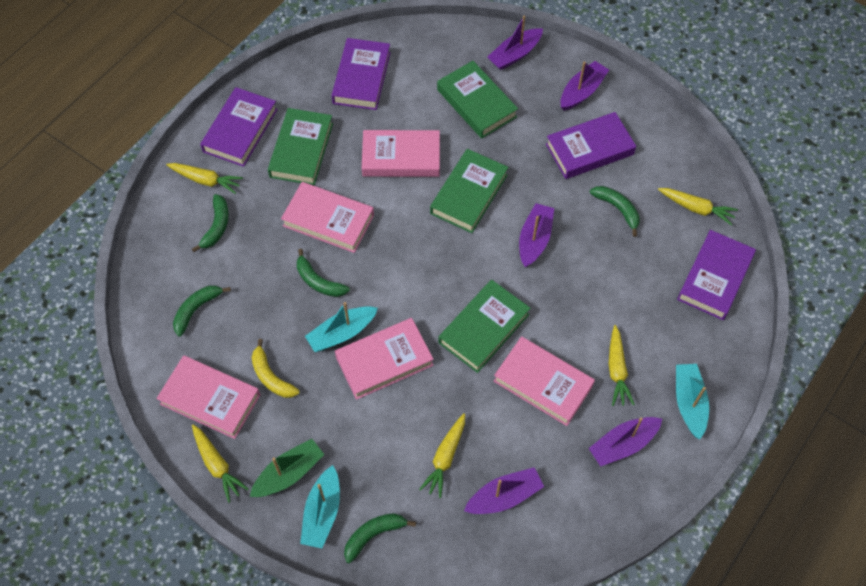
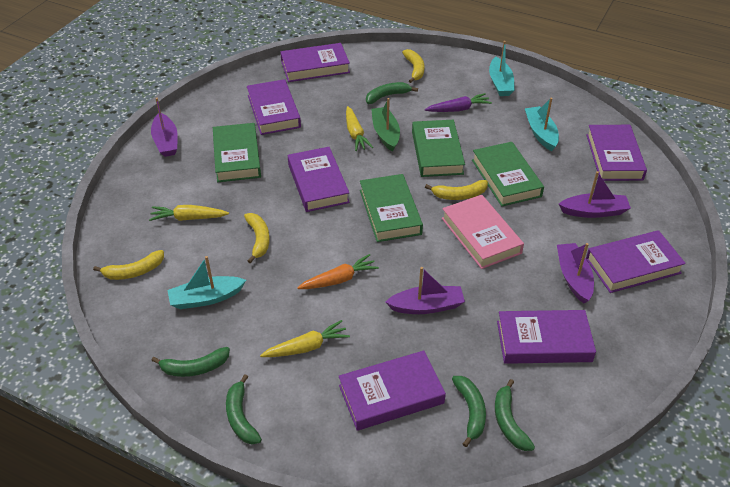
orange carrot: none = 0 -> [297,254,379,289] = 1
pink book: [156,355,260,439] [281,182,374,253] [335,318,434,400] [362,130,440,177] [494,336,595,426] = 5 -> [442,195,524,269] = 1
purple boat: [464,467,544,514] [487,15,543,70] [519,203,554,267] [561,61,609,111] [588,417,662,467] = 5 -> [151,98,178,157] [386,267,465,314] [557,243,594,303] [559,171,631,218] = 4
purple book: [200,87,278,167] [332,38,391,110] [546,112,636,179] [677,230,756,320] = 4 -> [247,79,301,135] [280,43,350,82] [288,147,350,212] [339,351,446,431] [497,310,596,364] [586,125,647,181] [586,230,686,293] = 7
purple carrot: none = 0 -> [425,93,492,112] = 1
yellow banana: [252,339,300,398] = 1 -> [93,250,164,280] [244,213,270,263] [402,49,424,83] [425,180,488,200] = 4
yellow carrot: [166,163,243,194] [192,424,248,503] [419,413,465,498] [609,325,635,406] [658,188,738,226] = 5 -> [149,205,229,221] [260,320,350,357] [346,106,373,151] = 3

